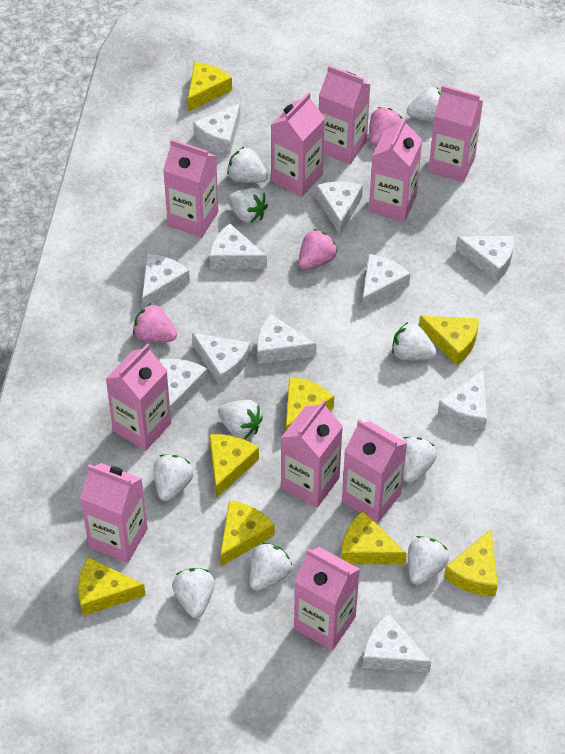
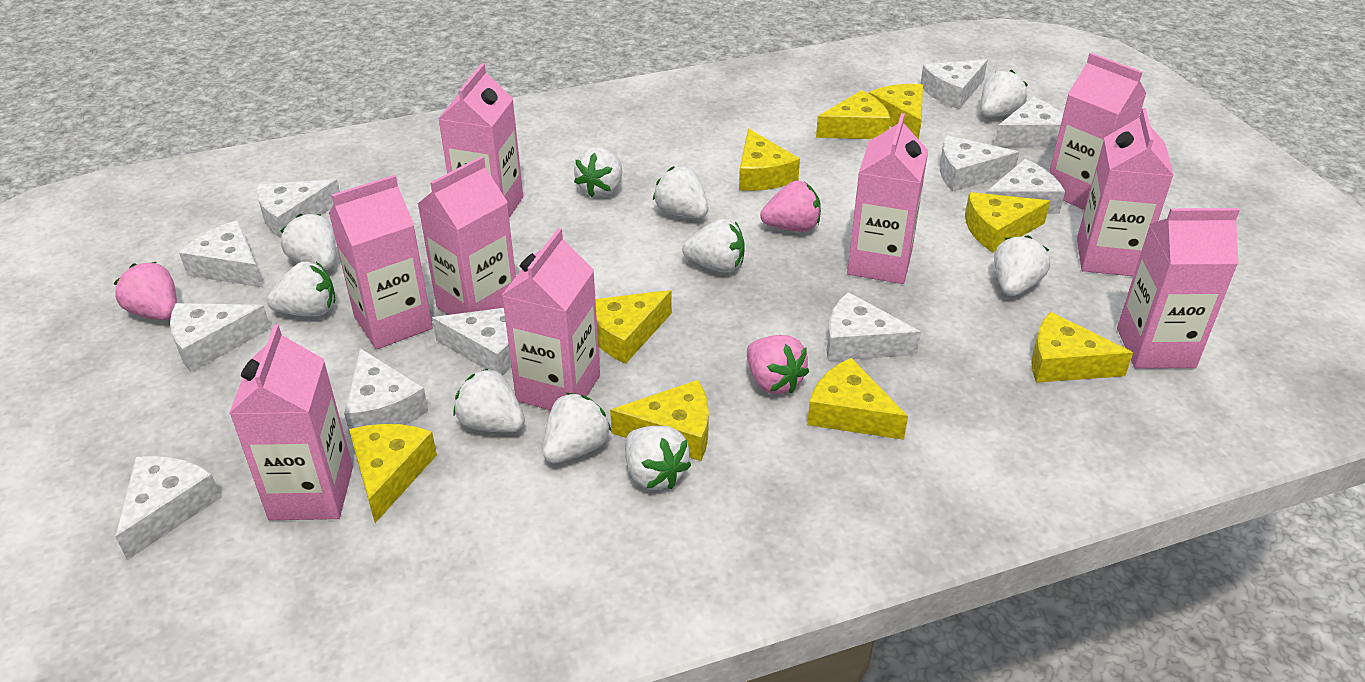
pink carton: [80,463,148,563] [106,344,171,451] [163,139,218,238] [271,92,325,197] [281,400,343,508] [294,547,360,651] [319,65,371,164] [342,420,407,523] [369,117,422,222] [428,85,483,182] = 10 -> [229,325,353,520] [329,175,433,350] [418,156,516,315] [438,63,523,218] [502,228,600,410] [847,113,928,284] [1049,53,1146,210] [1077,108,1174,276] [1117,208,1240,369] = 9
yellow cheese: [78,557,146,616] [188,62,232,112] [209,434,259,498] [220,501,275,566] [286,377,334,430] [341,511,407,564] [419,316,479,365] [444,529,498,596] = 8 -> [349,424,437,523] [595,290,672,364] [610,380,709,461] [739,128,800,191] [807,358,908,440] [816,90,890,139] [869,84,923,139] [965,192,1050,253] [1031,312,1133,383] = 9

